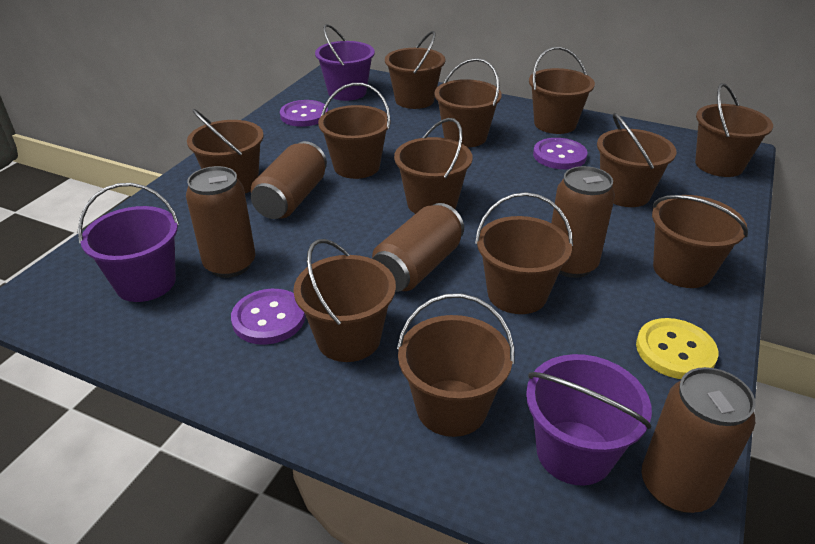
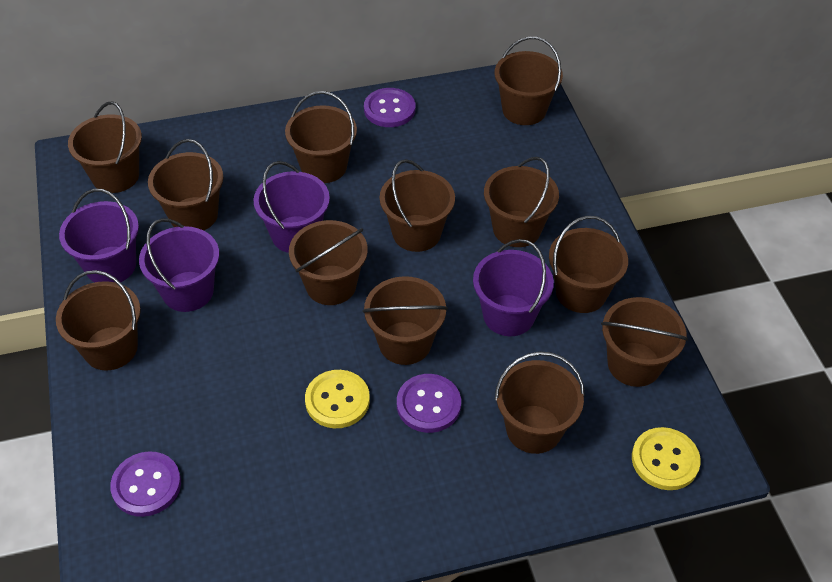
brown can: [186,166,255,278] [251,141,327,219] [372,203,464,292] [551,166,615,278] [641,367,756,513] = 5 -> none = 0
purple bucket: [78,183,179,302] [315,24,375,101] [526,354,652,486] = 3 -> [59,189,139,283] [139,218,219,312] [253,161,330,253] [473,239,554,336] = 4
yellow button: [636,318,718,379] = 1 -> [305,370,370,428] [632,427,701,490] = 2

